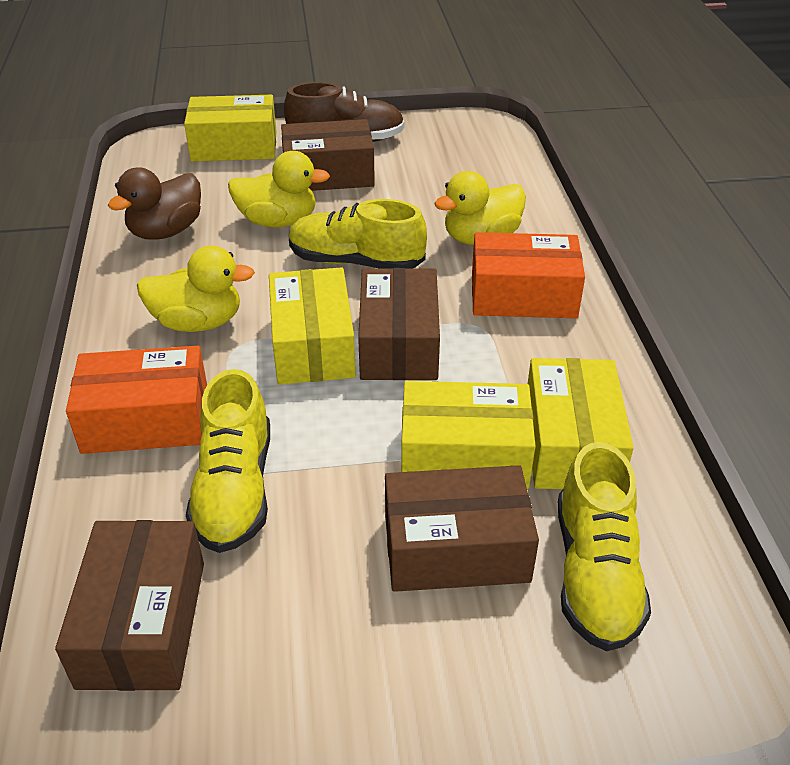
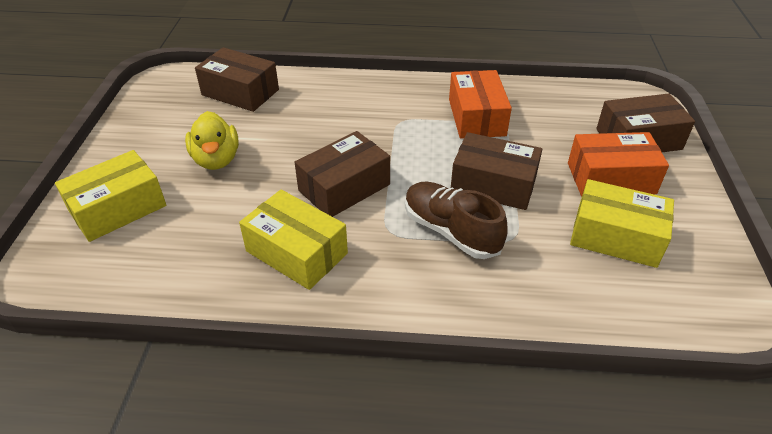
brown duck: [108,167,201,240] = 1 -> none = 0
yellow box: [184,95,276,162] [269,267,356,385] [401,381,535,489] [528,358,634,489] = 4 -> [55,150,166,242] [239,190,348,290] [570,179,674,268] = 3
yellow duck: [137,245,255,332] [228,151,330,228] [434,171,526,245] = 3 -> [185,111,239,170] = 1
yellow shoe: [186,369,270,553] [289,199,427,269] [558,442,651,651] = 3 -> none = 0

